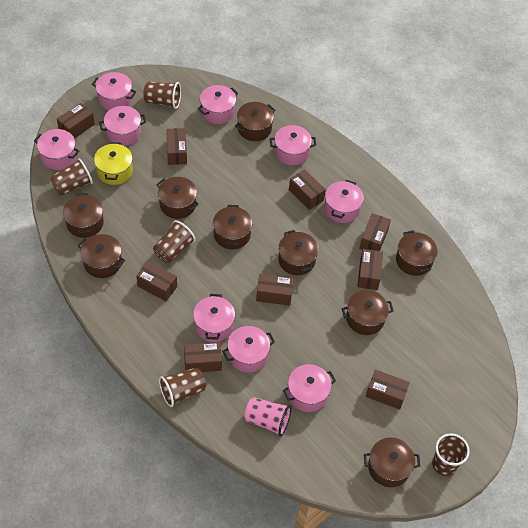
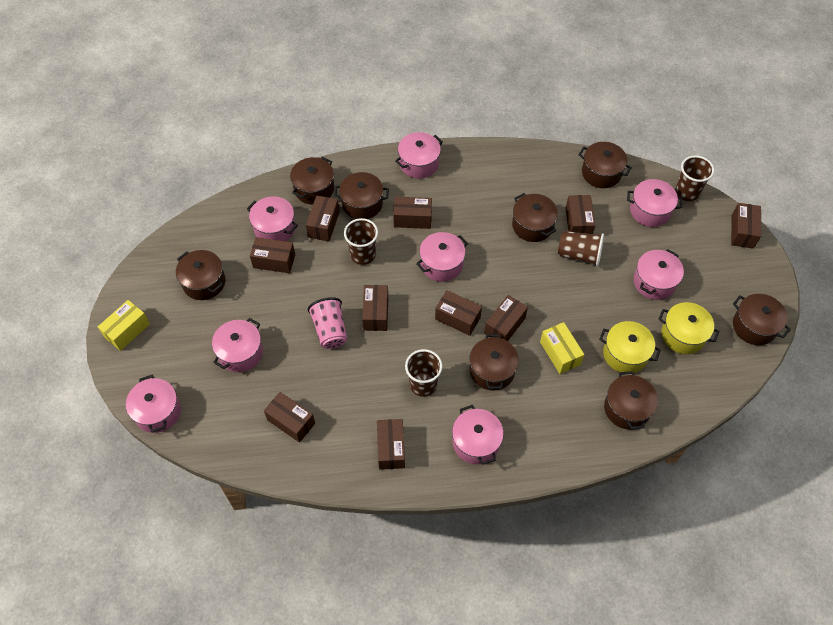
brown box: [57,103,95,138] [136,261,177,301] [166,128,187,165] [184,342,222,372] [256,274,294,306] [289,169,326,210] [357,249,383,290] [359,213,391,251] [366,370,410,410] = 9 -> [250,237,295,273] [264,392,315,443] [306,195,339,242] [362,285,388,331] [377,419,405,470] [393,197,432,229] [435,290,482,336] [484,295,528,341] [565,195,596,234] [731,203,761,249] = 10
brown cup: [50,158,93,196] [143,82,181,109] [153,220,196,263] [159,367,206,407] [432,433,470,476] = 5 -> [344,218,378,265] [405,349,442,397] [558,231,604,267] [675,155,714,201] = 4
brown pot: [63,193,104,238] [78,234,125,278] [156,177,199,219] [213,205,253,249] [235,102,275,141] [278,230,319,275] [342,290,394,335] [364,437,420,487] [396,230,438,276] = 9 -> [176,250,225,300] [290,156,334,204] [334,172,389,219] [470,334,519,391] [512,193,558,242] [578,142,632,188] [604,371,658,429] [733,294,791,345] = 8
pink pot: [34,129,79,170] [92,72,136,110] [99,106,146,146] [193,294,235,342] [198,85,238,124] [222,326,275,373] [270,125,316,165] [283,364,336,412] [324,180,364,223] = 9 -> [126,375,181,433] [212,318,263,372] [247,196,298,241] [395,132,443,179] [416,232,468,282] [452,405,504,465] [627,179,682,227] [633,249,684,300] = 8
yellow box: none = 0 -> [98,300,150,351] [540,322,584,374] = 2
yellow pot: [94,142,133,185] = 1 -> [599,321,661,373] [659,302,720,354] = 2

